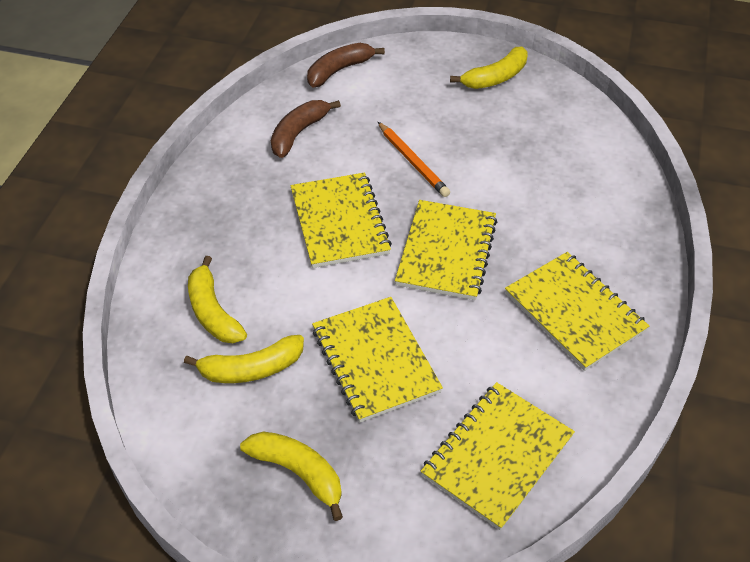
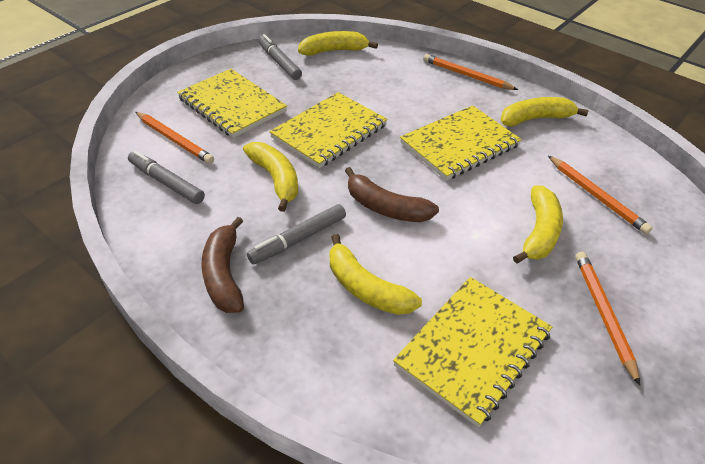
grey marker: none = 0 -> [128,151,205,204] [247,204,346,264] [258,34,302,80] = 3
orange pencil: [378,122,450,197] = 1 -> [135,112,214,164] [423,54,518,90] [548,156,653,234] [576,252,640,386] = 4
yellow banana: [184,335,304,383] [188,256,247,343] [240,432,343,521] [450,47,527,89] = 4 -> [243,142,298,212] [298,31,378,56] [330,234,422,315] [501,97,589,127] [513,185,563,264] = 5
yellow notebook: [291,173,392,268] [312,297,443,422] [395,200,497,300] [421,382,575,530] [505,252,649,371] = 5 -> [177,69,287,138] [269,92,388,168] [393,277,552,427] [400,105,522,181] = 4

